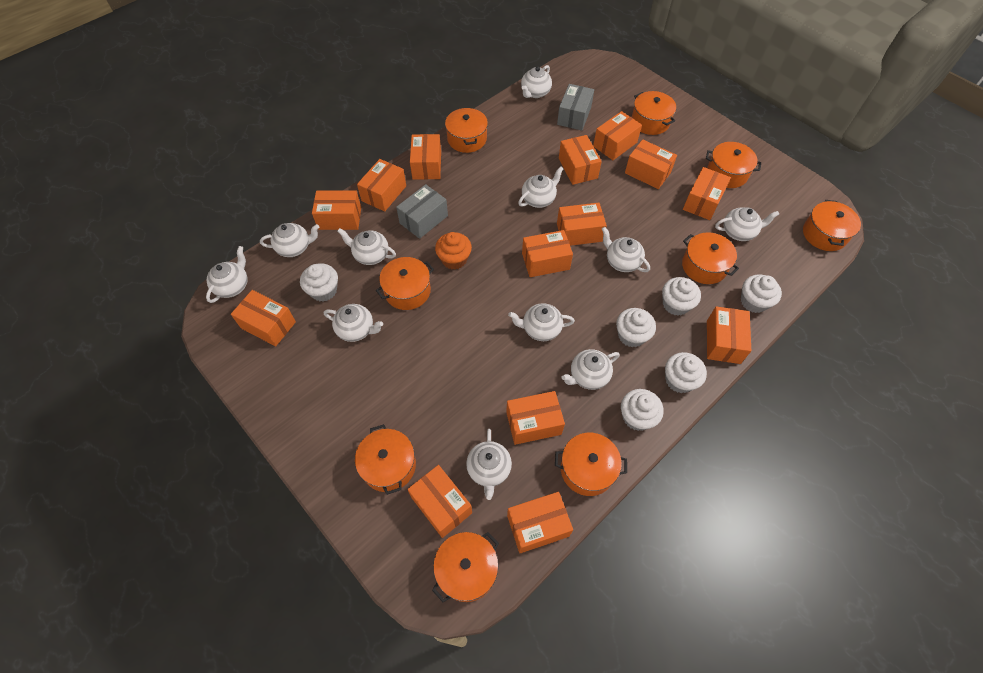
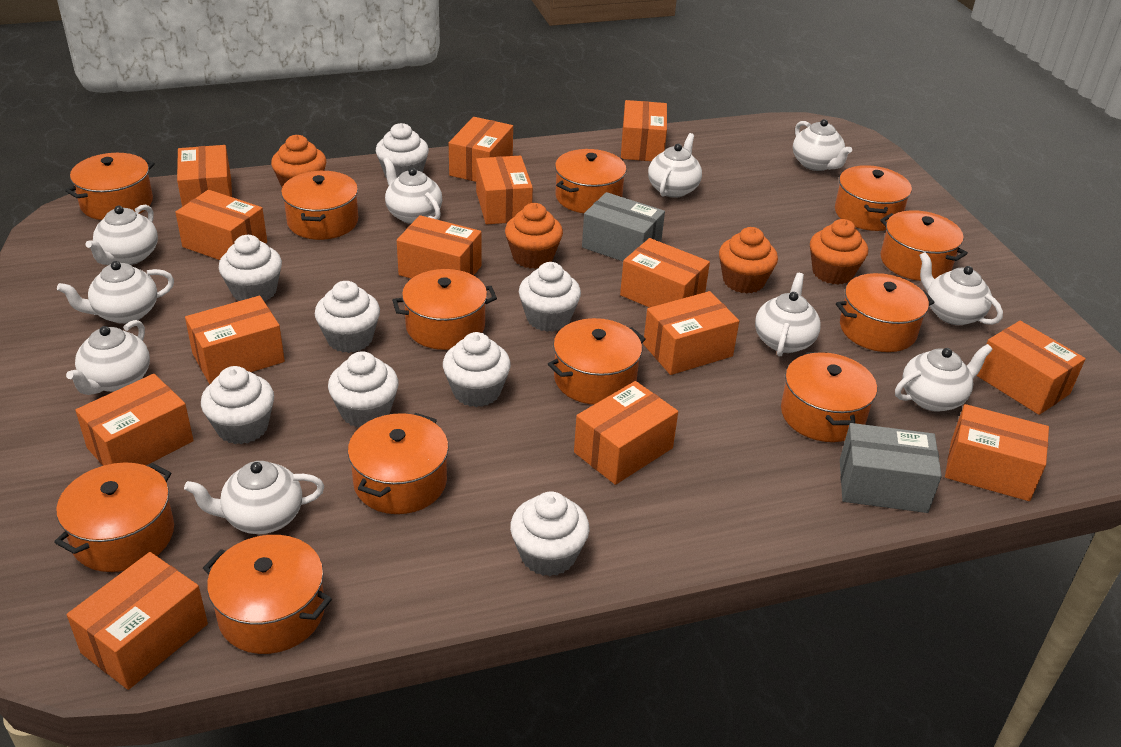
orange cupcake: [435,232,472,269] = 1 -> [271,135,326,187] [505,203,563,269] [719,227,778,294] [810,219,868,285] = 4
orange pot: [355,424,416,495] [376,257,434,310] [432,532,499,602] [445,107,488,153] [555,433,627,496] [632,91,676,135] [682,232,739,284] [706,142,761,188] [803,200,861,251] = 9 -> [54,463,174,572] [65,153,155,220] [203,535,332,654] [281,171,358,240] [348,413,449,514] [392,269,497,350] [548,318,646,405] [555,149,626,213] [781,352,877,442] [835,165,912,231] [836,273,935,352] [880,210,968,281] = 12
white cupcake: [300,263,338,302] [616,308,656,347] [621,389,664,431] [662,277,701,316] [665,352,707,393] [741,275,782,313] = 6 -> [201,366,274,444] [219,235,282,302] [315,281,380,353] [328,351,399,427] [376,123,429,179] [443,332,511,407] [510,492,590,576] [519,262,581,332] = 8
white teapot: [206,246,248,303] [260,223,319,257] [324,304,383,342] [337,228,396,265] [466,429,512,500] [508,303,575,341] [518,166,564,208] [521,65,552,98] [561,349,620,390] [602,227,650,272] [715,207,779,241] = 11 -> [57,261,174,324] [66,320,150,395] [85,205,158,265] [184,461,324,534] [383,157,442,224] [648,133,702,198] [755,273,821,357] [793,119,852,171] [895,344,993,412] [919,252,1003,325] = 10

